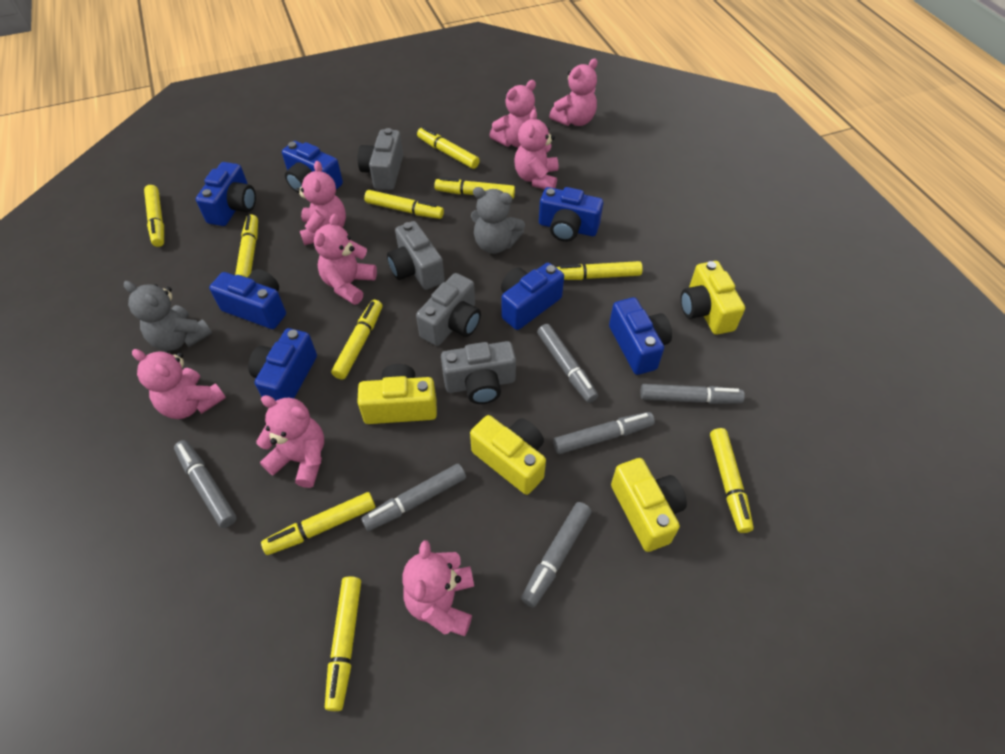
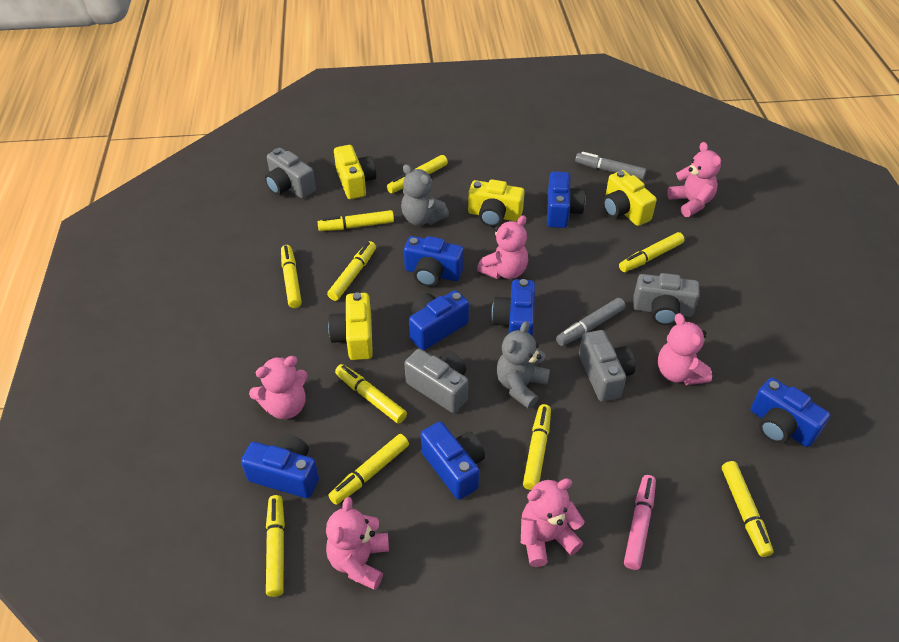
grey marker: [174,440,237,528] [361,464,466,531] [521,502,592,607] [537,324,598,403] [553,412,655,454] [640,384,745,404] = 6 -> [556,298,626,346] [575,152,646,180] = 2
pink marker: none = 0 -> [624,475,656,570] = 1
pink teddy bear: [132,349,226,419] [256,395,324,488] [296,161,346,245] [314,214,377,305] [402,540,474,636] [489,80,536,147] [514,109,558,189] [549,58,598,126] = 8 -> [249,356,308,419] [326,497,389,590] [477,215,528,279] [521,478,585,567] [658,313,712,385] [667,142,721,217] = 6

